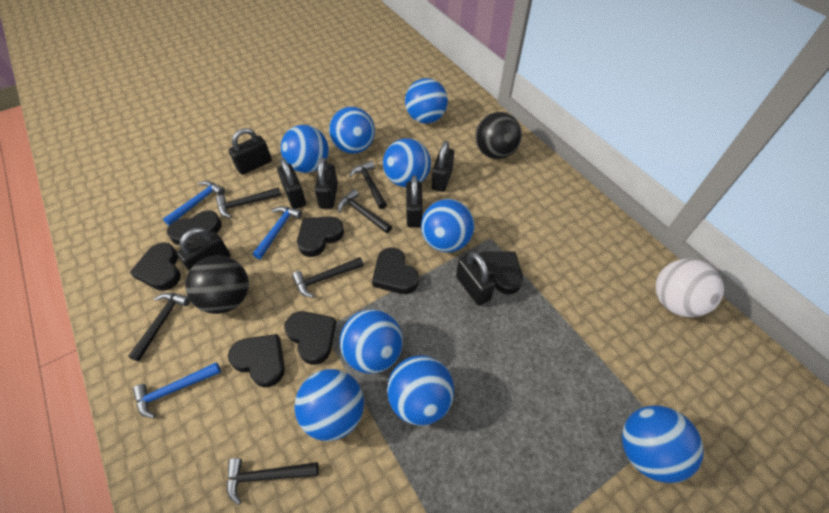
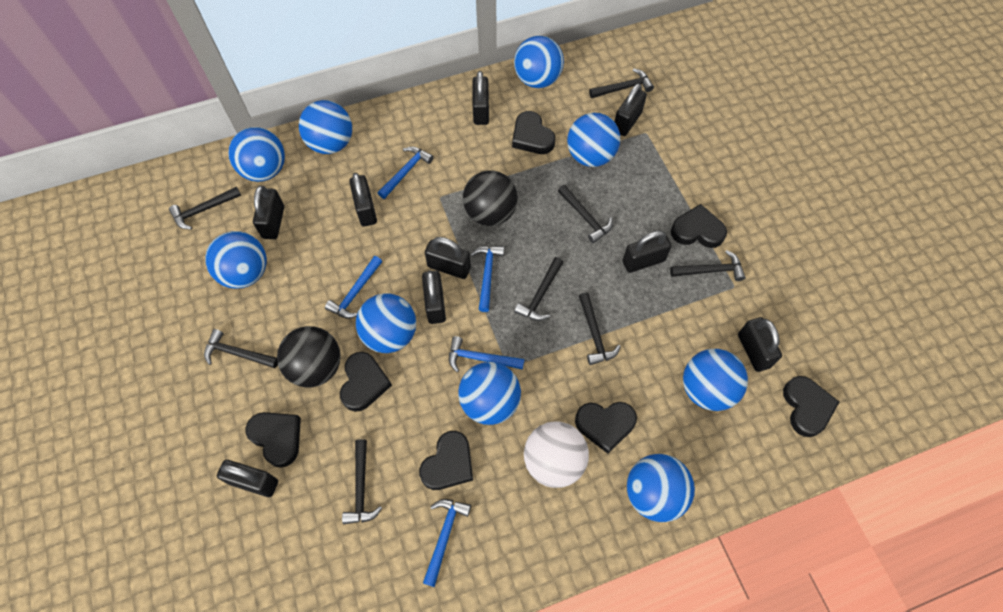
black hammer: [128,293,190,361] [216,187,281,218] [227,458,319,505] [292,257,364,298] [338,189,392,233] [349,161,387,209] = 6 -> [169,187,241,229] [204,329,278,368] [342,439,382,524] [514,257,563,321] [558,185,613,243] [579,293,621,365] [589,68,654,98] [670,250,746,281] = 8
black padlock: [177,228,231,271] [229,128,272,175] [277,158,306,209] [315,157,338,209] [406,175,423,228] [432,141,454,192] [456,252,495,306] = 7 -> [217,460,278,497] [253,186,284,239] [349,173,377,227] [422,270,446,324] [425,237,471,279] [473,71,489,125] [614,83,647,136] [623,231,672,273] [738,317,782,372] = 9
blue hammer: [133,362,221,418] [163,181,225,225] [253,206,302,259] = 3 -> [325,256,382,319] [378,146,434,199] [423,499,471,587] [449,336,524,372] [470,246,504,312] = 5

